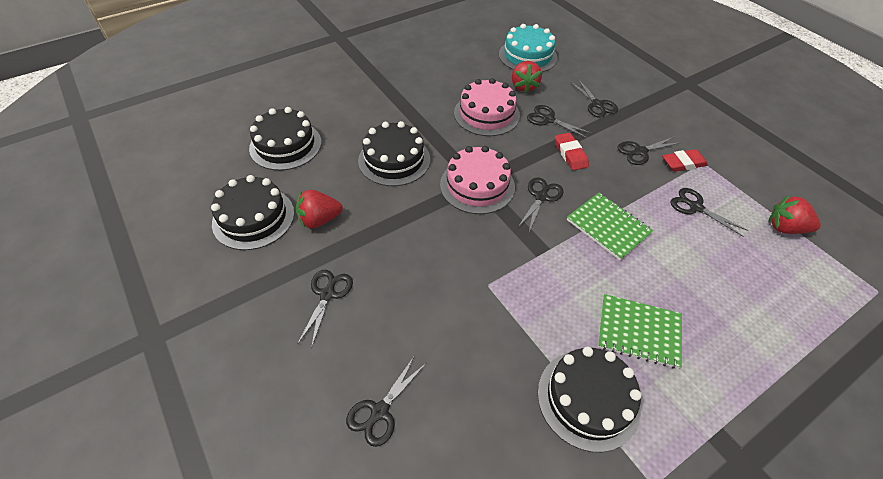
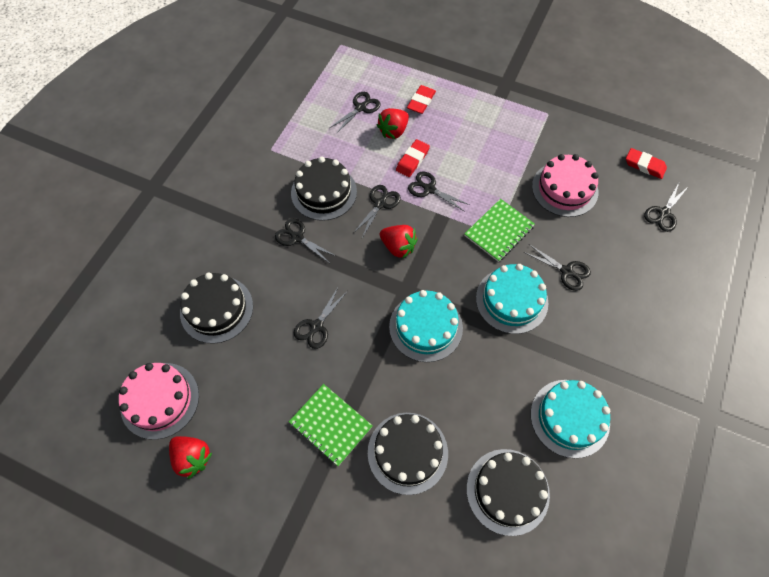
red eraser: [555,133,589,170] [662,149,708,172] = 2 -> [396,139,430,177] [407,85,436,114] [626,148,667,179] = 3
turquoise cake: [499,24,558,72] = 1 -> [389,290,463,362] [476,264,548,334] [531,380,610,458] = 3

